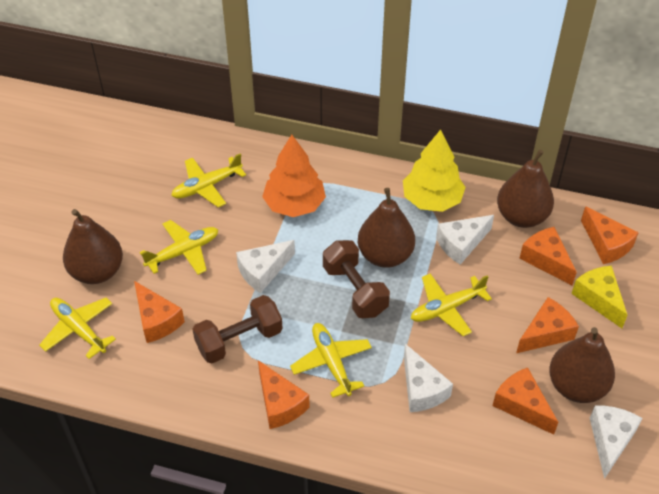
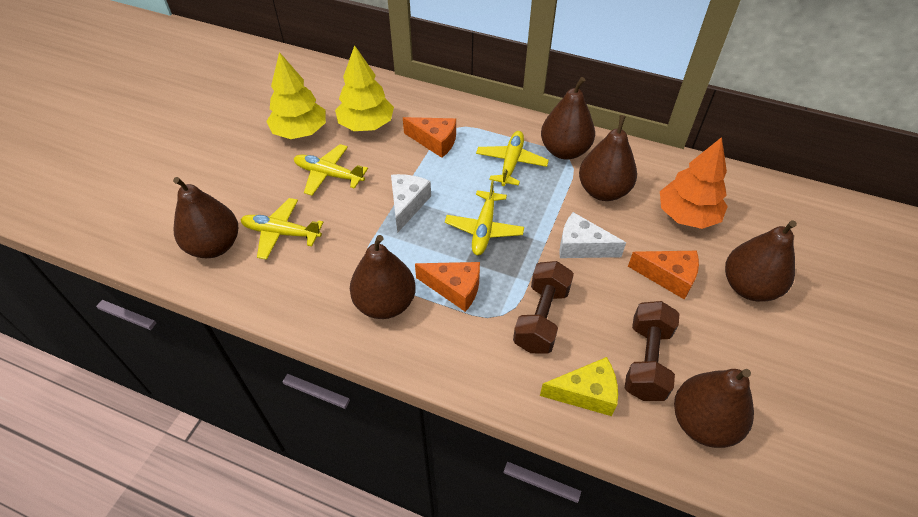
brown pear: [63,209,123,284] [358,188,415,268] [497,149,554,228] [549,327,615,403] = 4 -> [173,177,238,258] [350,235,416,319] [541,77,595,159] [579,115,637,201] [674,369,754,448] [725,220,797,302] = 6
orange cheese: [134,281,185,343] [258,360,310,429] [493,367,558,435] [516,297,579,353] [519,227,577,285] [581,206,639,264] = 6 -> [403,117,456,158] [415,262,480,312] [628,251,699,300] = 3
white cheese: [236,240,295,293] [404,344,453,412] [436,215,494,265] [590,405,642,479] = 4 -> [391,174,431,233] [559,212,626,258] = 2
yellow plane: [39,298,116,359] [140,220,218,275] [171,153,246,207] [290,323,372,398] [411,273,492,336] = 5 -> [241,198,324,260] [294,144,368,196] [445,179,524,255] [476,131,549,186] = 4
yellow tree: [403,129,466,212] = 1 -> [266,52,326,139] [335,45,394,131] = 2

